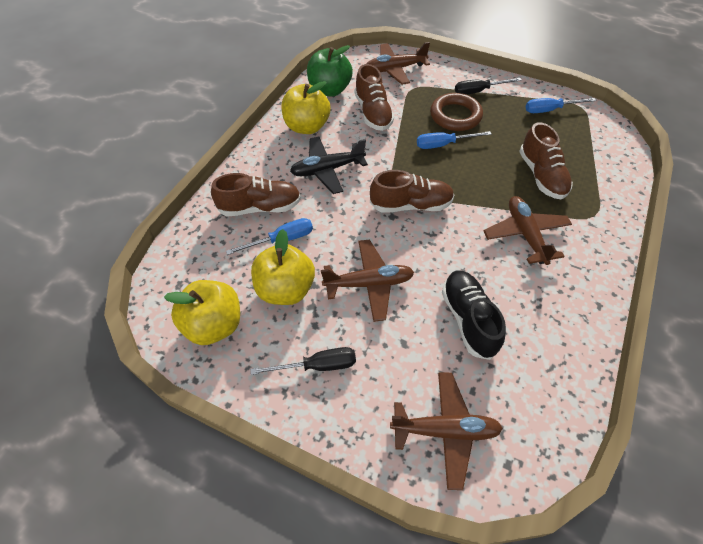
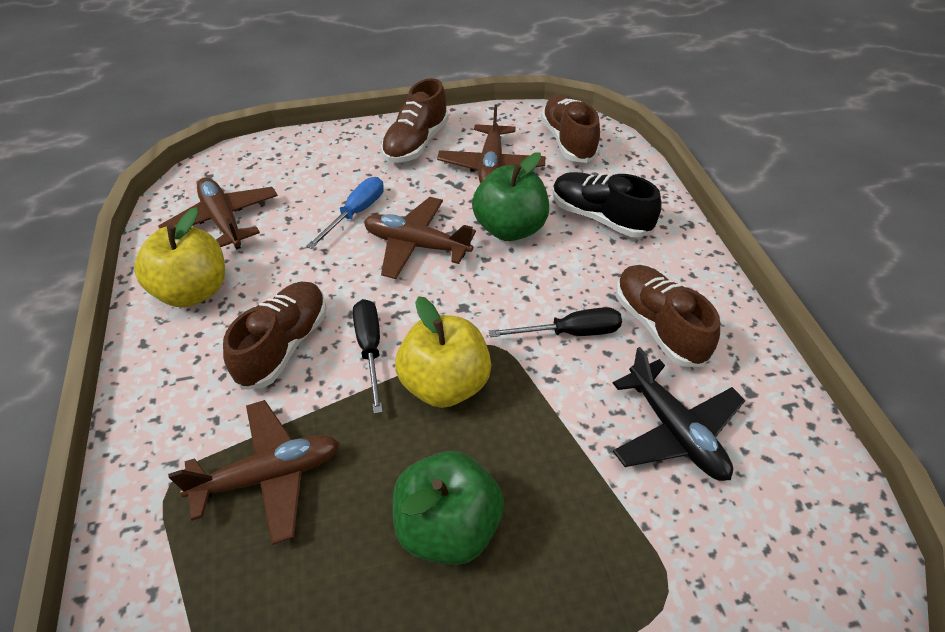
blue screwdriver: [226,218,313,255] [417,131,492,149] [526,98,596,113] = 3 -> [306,177,384,249] = 1
brown ring: [430,93,483,131] = 1 -> none = 0
green apple: [307,45,353,97] = 1 -> [393,451,504,565] [472,152,549,241] = 2
yellow apple: [164,280,240,345] [251,229,315,305] [281,81,331,134] = 3 -> [134,208,225,308] [395,296,491,408] = 2

